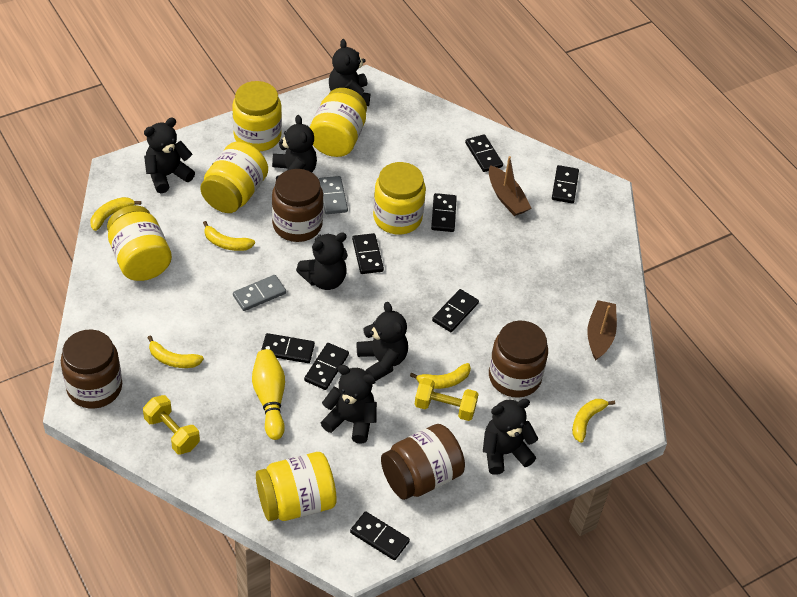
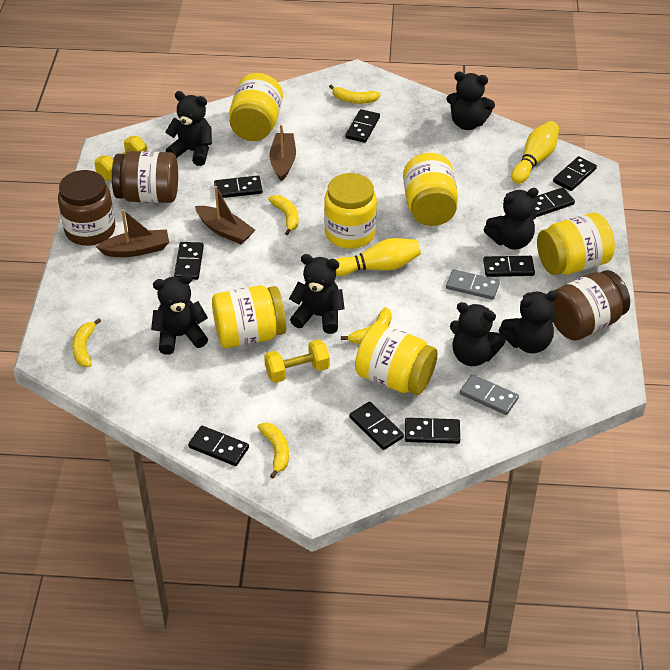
black domino: [261,333,315,363] [304,343,349,390] [350,511,410,560] [352,233,384,274] [431,193,457,232] [432,289,479,332] [465,134,503,172] [552,165,579,204] = 8 -> [174,242,204,280] [188,426,249,466] [214,176,263,198] [345,109,380,143] [349,402,404,450] [405,418,460,444] [483,256,535,277] [533,188,575,217] [553,156,597,191] = 9
brown boat: [489,156,532,216] [587,300,617,361] = 2 -> [96,209,169,257] [195,186,255,244] [269,125,296,182] = 3
brown jar: [61,330,122,409] [272,169,323,242] [381,424,465,500] [489,321,548,398] = 4 -> [58,170,115,246] [112,151,178,203] [553,270,630,341] = 3
yellow bowling pin: [252,349,285,440] = 1 -> [336,238,421,276] [511,121,559,184] = 2

